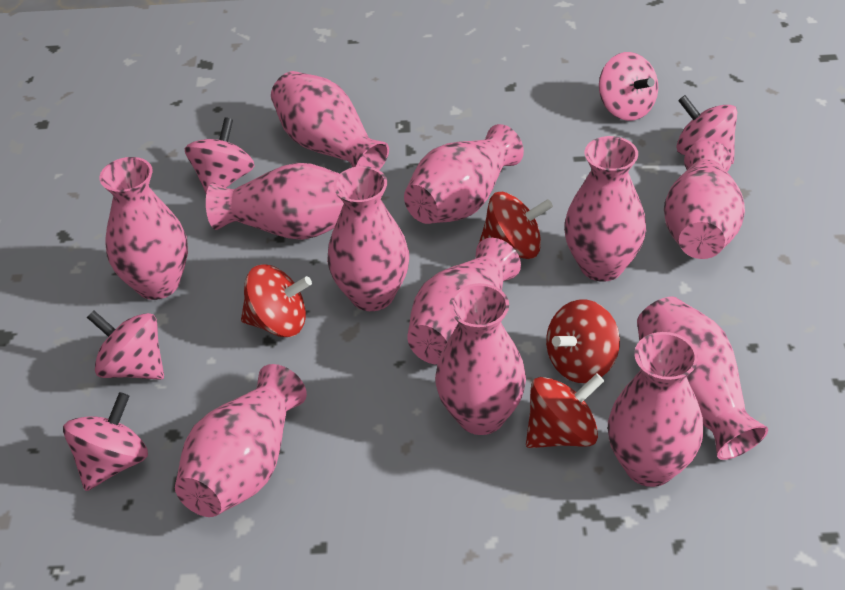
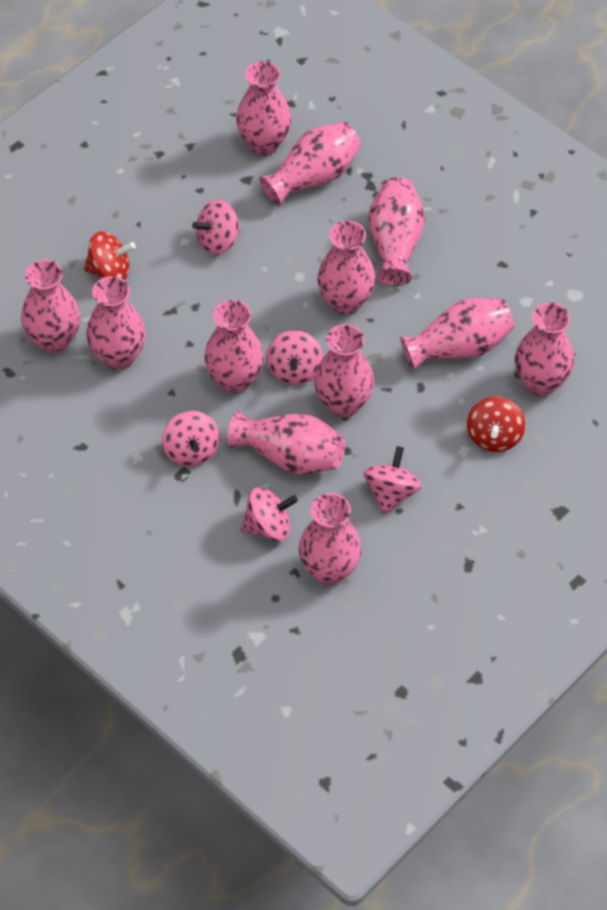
red spinning top: [241,265,312,337] [479,192,553,259] [526,373,604,448] [546,300,620,383] = 4 -> [84,232,135,280] [467,397,525,452] = 2

